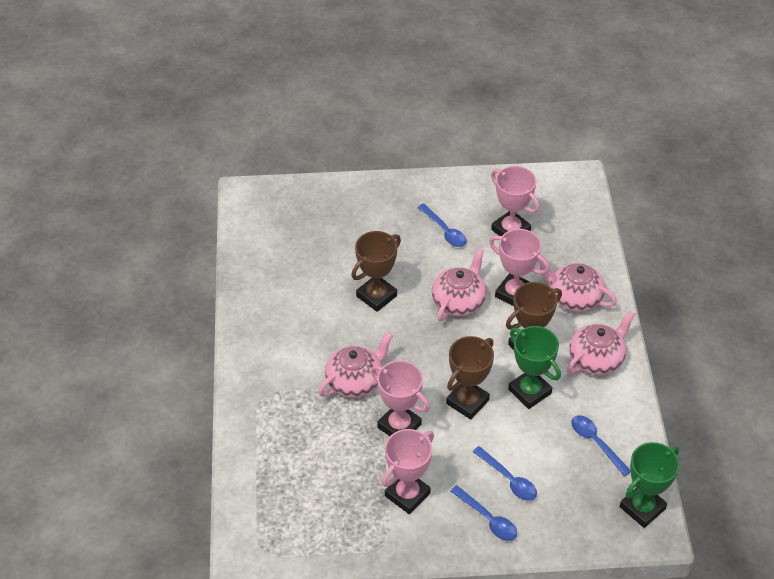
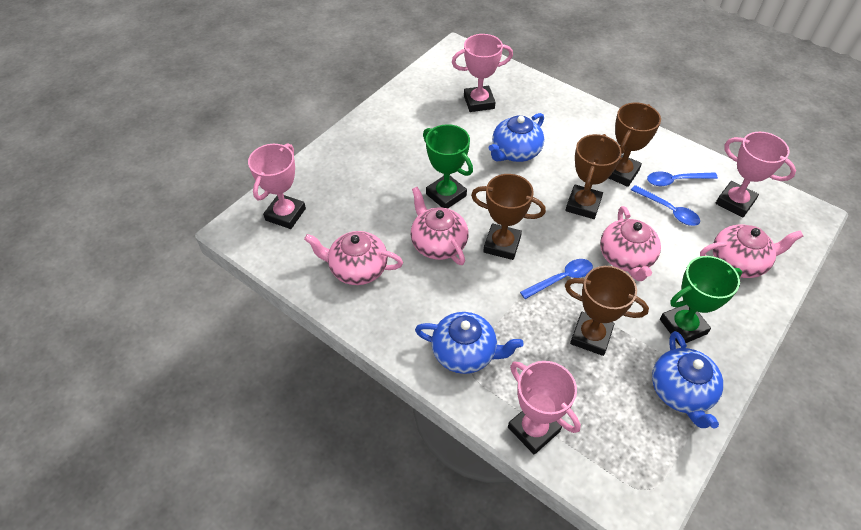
blue spoon: [418,204,466,247] [450,485,517,541] [473,446,537,501] [571,415,631,476] = 4 -> [520,259,593,299] [631,185,700,226] [647,172,718,186] = 3
blue teapot: none = 0 -> [415,312,523,374] [489,113,544,162] [652,331,723,429] = 3
brown trophy: [351,231,401,312] [446,336,494,420] [506,282,562,350] = 3 -> [471,174,546,260] [565,266,649,356] [566,134,622,219] [609,103,661,187] = 4

